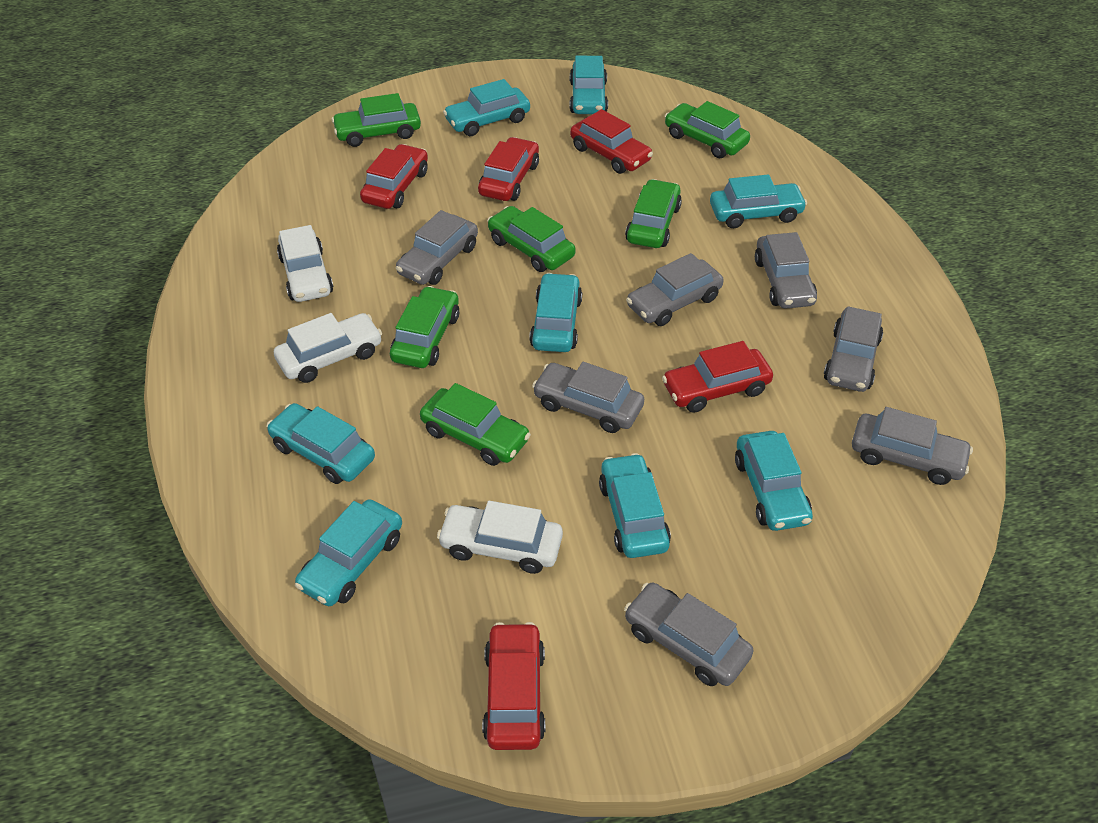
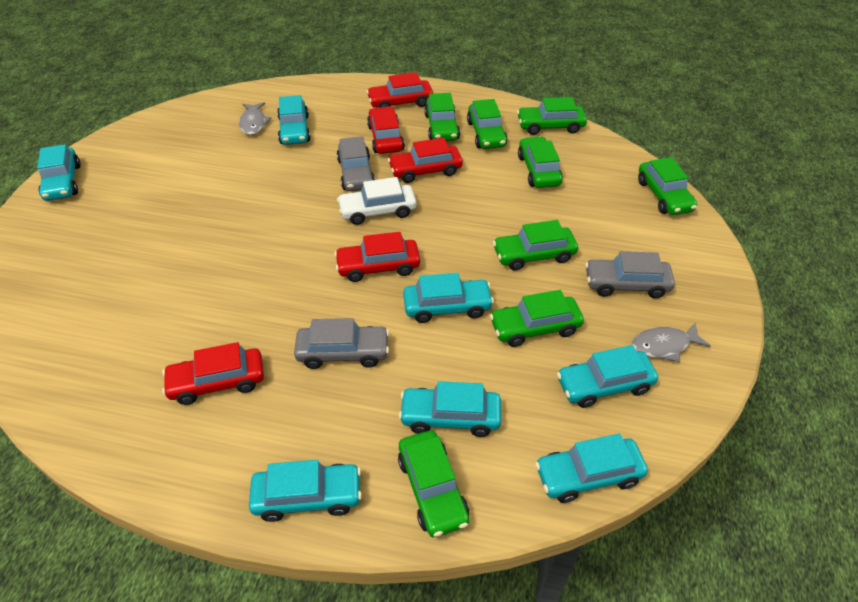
green car: [332,93,421,147] [390,286,459,368] [420,383,531,466] [487,206,576,272] [625,179,682,248] [665,101,750,158] = 6 -> [398,430,469,537] [424,93,460,141] [467,99,508,149] [490,290,584,347] [493,220,578,271] [517,97,587,135] [518,136,563,188] [638,157,697,215] = 8
grey car: [396,210,478,285] [532,362,644,433] [624,583,753,686] [626,253,724,326] [755,232,817,309] [824,306,883,392] [852,407,973,485] = 7 -> [294,318,389,369] [337,136,375,191] [585,251,675,298] = 3
grey fish: none = 0 -> [239,102,271,135] [632,323,711,362] = 2
turquoise car: [267,403,375,484] [295,499,402,606] [443,79,530,136] [529,273,582,352] [570,56,608,114] [599,453,671,558] [710,174,807,228] [735,431,813,531] = 8 -> [37,144,81,201] [249,460,362,522] [277,95,311,145] [399,381,501,437] [403,273,494,323] [535,434,648,503] [557,345,658,408] = 7
white car: [274,313,382,383] [277,225,333,302] [437,501,563,574] = 3 -> [337,177,417,225] = 1

